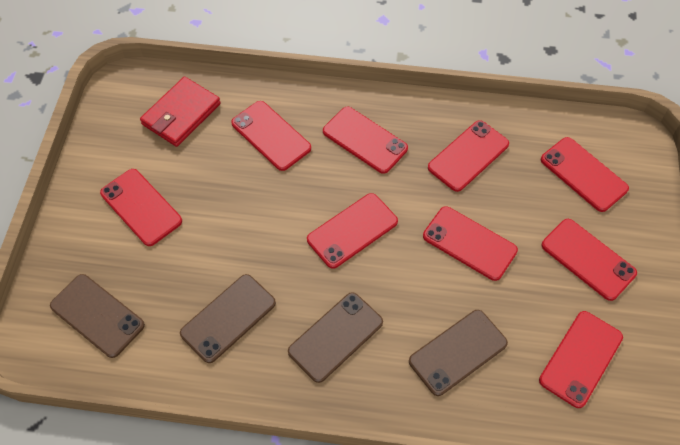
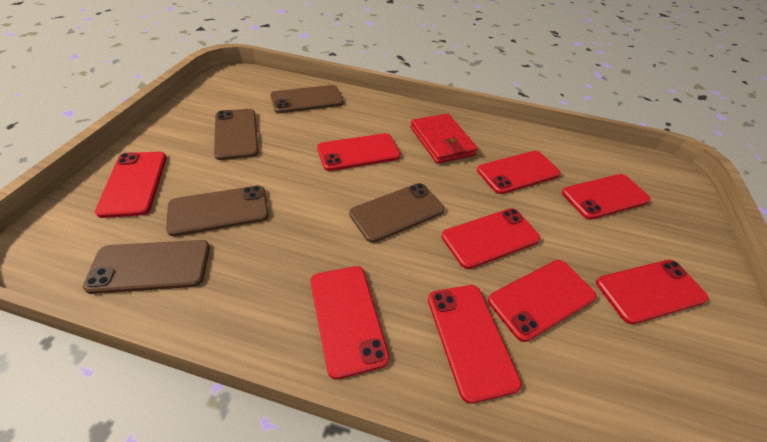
brown phone: [50,274,145,358] [180,274,276,363] [288,292,383,383] [409,310,508,396] = 4 -> [83,240,210,294] [166,186,269,236] [214,109,259,160] [270,85,343,113] [349,183,445,243] = 5

